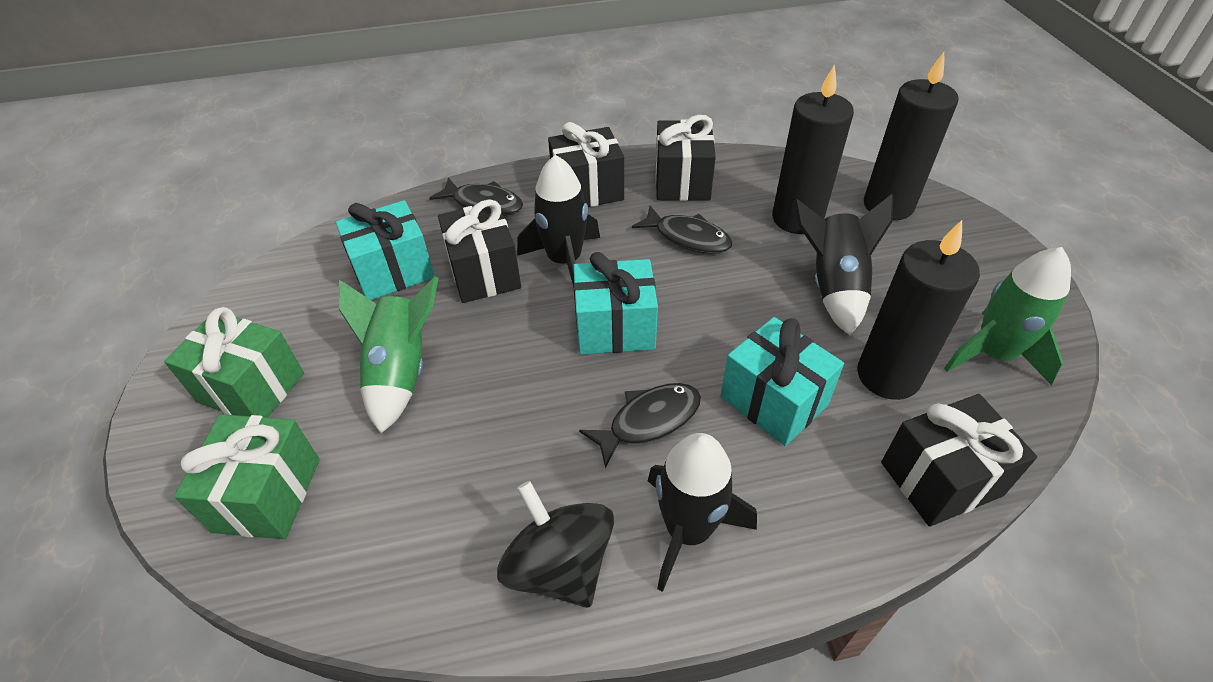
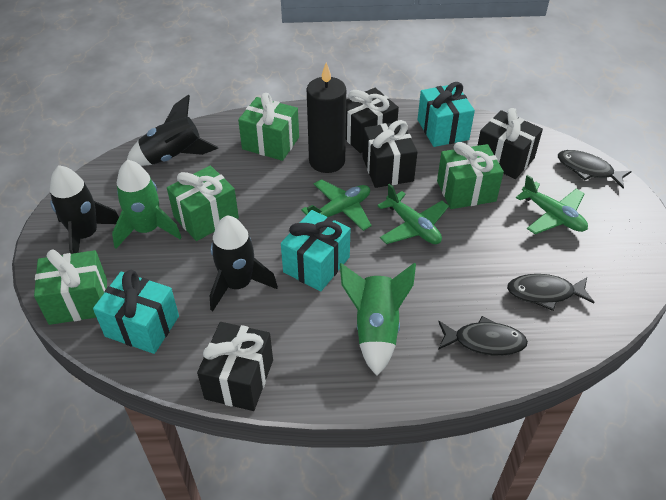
black candle: [772,64,854,234] [857,220,980,400] [864,52,959,220] = 3 -> [307,62,346,173] = 1
black spinning top: [497,481,614,608] = 1 -> none = 0
green gift: [164,307,304,418] [174,414,320,539] = 2 -> [34,249,107,325] [167,166,239,241] [238,93,299,161] [437,142,504,209] = 4
green plane: none = 0 -> [301,179,372,231] [377,183,449,244] [516,175,588,234] = 3

